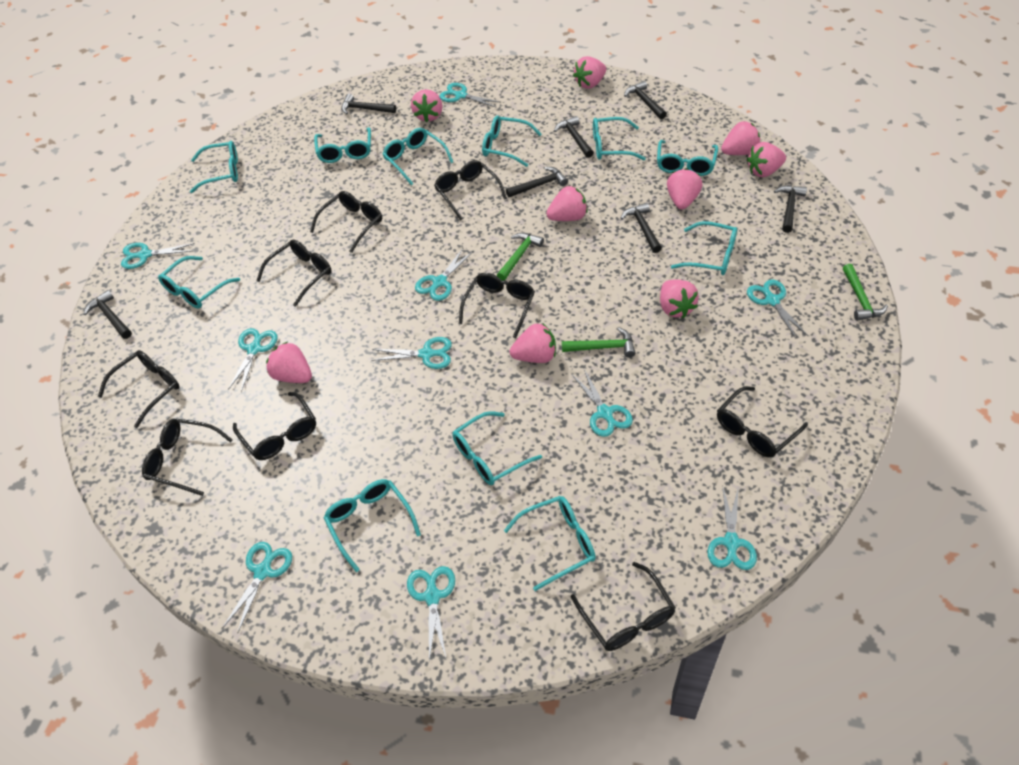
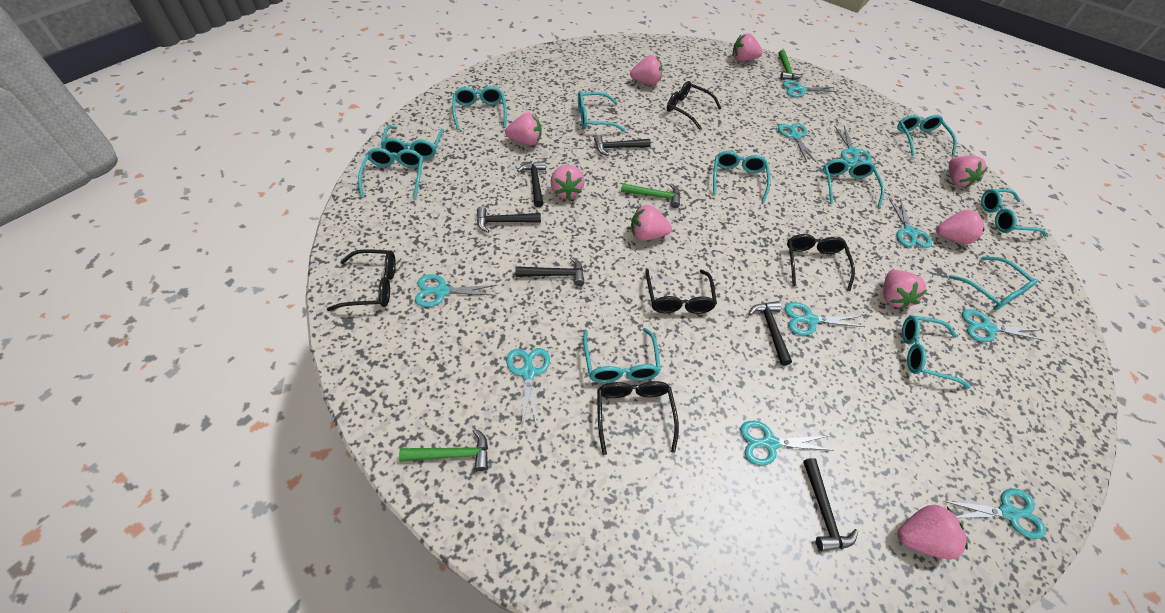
black glasses: [98,350,180,428] [142,418,233,496] [233,392,316,460] [256,240,332,307] [310,191,382,253] [434,160,507,220] [459,273,535,338] [571,562,676,651] [717,386,808,458] = 9 -> [327,249,396,311] [597,381,679,455] [645,269,717,314] [667,81,721,130] [787,234,855,291] = 5
black hammer: [84,290,132,339] [341,94,396,114] [506,167,568,197] [554,116,594,158] [621,203,662,253] [624,81,667,119] [774,185,807,233] = 7 -> [477,207,541,233] [515,257,584,286] [517,161,546,207] [594,135,651,156] [748,301,792,366] [803,458,858,552] = 6

